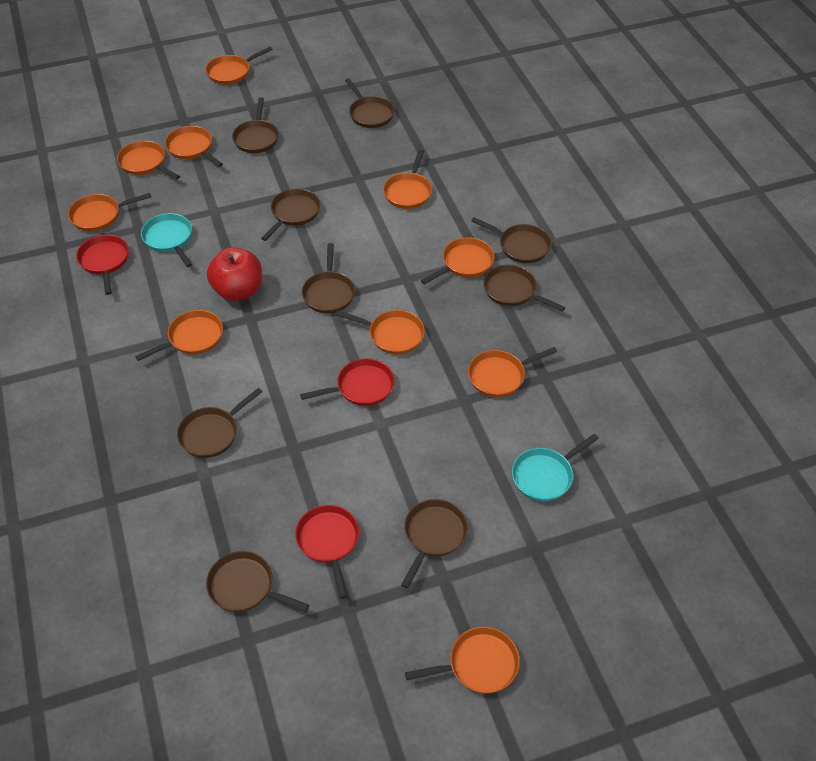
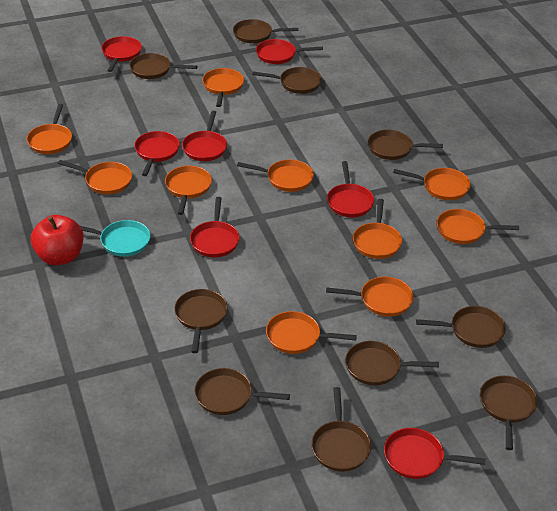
brown pan: [177,388,263,458] [206,551,309,612] [232,98,279,153] [261,189,320,241] [302,243,355,313] [345,78,395,128] [401,499,468,588] [471,217,551,263] [483,265,565,312] = 9 -> [129,53,198,79] [174,289,228,353] [195,368,290,415] [233,19,299,43] [252,67,322,94] [311,387,371,472] [345,341,439,385] [368,130,443,160] [416,306,506,348] [480,376,538,450] = 10
red pan: [76,235,129,295] [295,505,359,599] [300,358,395,406] = 3 -> [101,36,142,72] [134,131,180,176] [182,111,227,161] [190,197,240,257] [256,39,323,64] [327,161,374,217] [384,428,486,479] = 7
turquoise pan: [141,213,192,267] [512,434,599,501] = 2 -> [81,220,150,257] = 1

